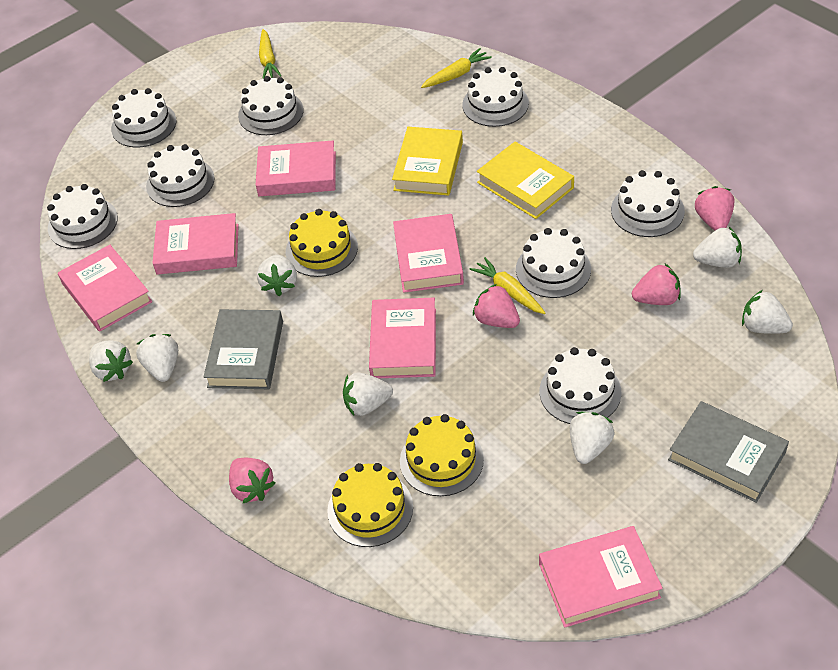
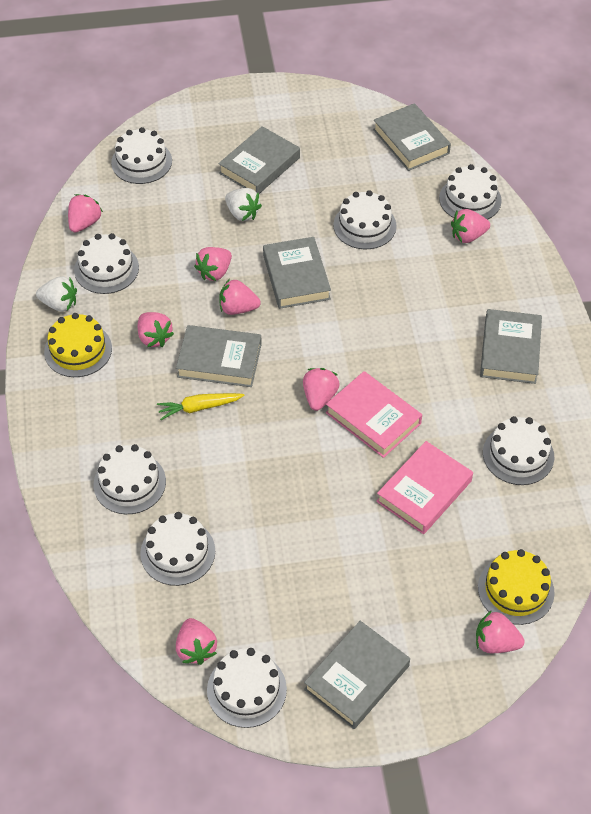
grey book: [203,309,283,389] [668,401,789,503] = 2 -> [176,325,262,387] [218,126,300,194] [263,237,331,309] [304,621,410,729] [373,103,451,171] [480,309,542,384] = 6
pink book: [58,245,152,332] [152,213,239,275] [256,141,336,196] [369,298,436,378] [393,214,464,293] [539,526,663,628] = 6 -> [326,371,422,458] [376,441,473,534] = 2
pink strawberry: [229,458,275,503] [473,284,520,328] [632,264,681,305] [695,186,735,231] = 4 -> [68,194,103,233] [138,312,174,347] [176,618,217,665] [194,247,232,281] [219,279,261,315] [303,368,340,411] [451,209,490,243] [476,610,525,653] = 8
white strawberry: [89,340,133,382] [136,334,178,382] [257,255,297,296] [343,372,393,416] [570,412,614,464] [693,227,742,268] [742,290,793,334] = 7 -> [36,276,77,312] [225,188,262,221] = 2
yellow book: [392,127,463,196] [477,142,574,219] = 2 -> none = 0
yellow cake: [286,209,358,277] [327,463,413,547] [400,414,484,496] = 3 -> [44,313,112,377] [478,549,555,625] = 2
yellow carrot: [259,29,281,79] [421,48,492,88] [470,257,545,314] = 3 -> [157,393,244,420] = 1

